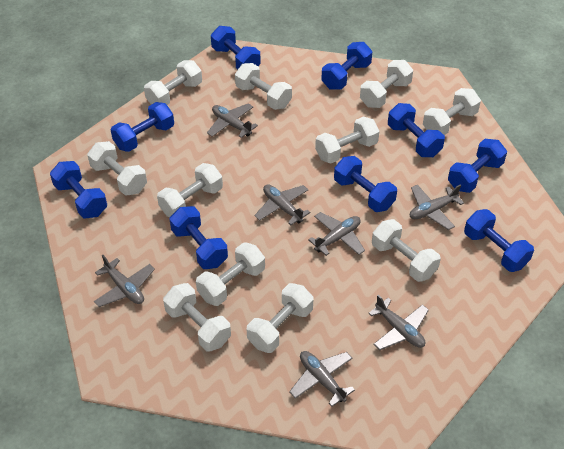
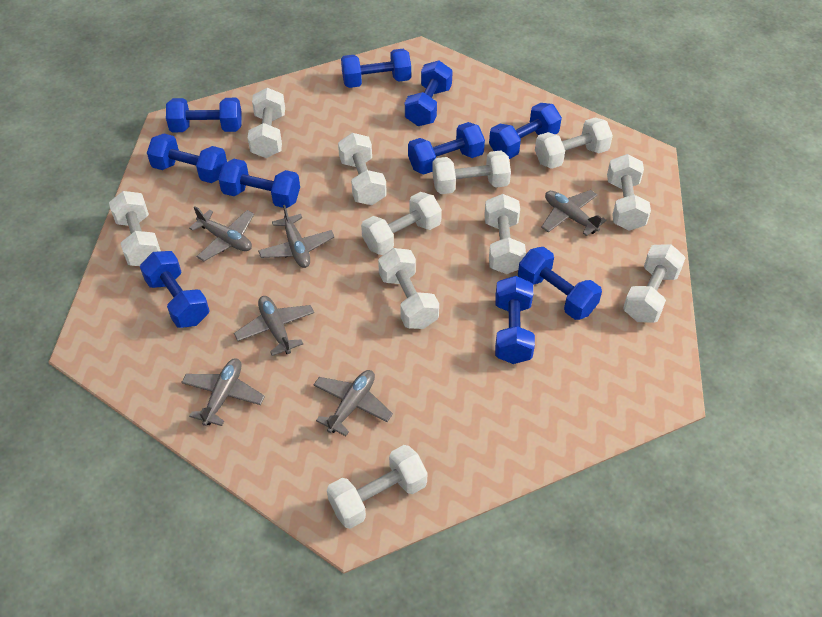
blue dumbbell: [50,161,107,218] [111,102,174,152] [170,206,228,269] [211,26,261,69] [321,42,372,90] [334,156,397,212] [388,103,445,157] [448,139,507,193] [464,209,534,272] = 9 -> [140,251,209,328] [147,134,227,183] [166,98,242,132] [218,159,300,208] [341,49,411,88] [405,60,453,126] [408,122,485,175] [489,103,562,159] [495,276,535,364] [518,247,602,320] = 10
grey plane: [94,255,155,307] [207,103,258,138] [254,184,311,225] [289,351,355,407] [308,212,365,256] [368,295,429,350] [410,185,464,230] = 7 -> [181,358,265,426] [189,206,254,261] [234,296,314,356] [258,205,334,268] [313,370,393,436] [541,190,606,236] = 6

